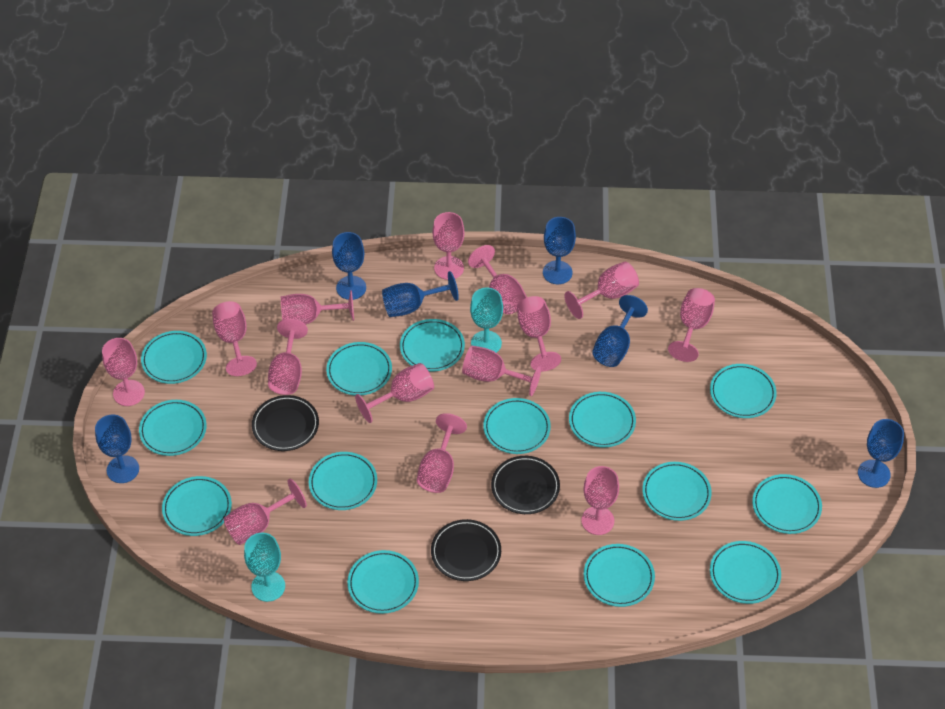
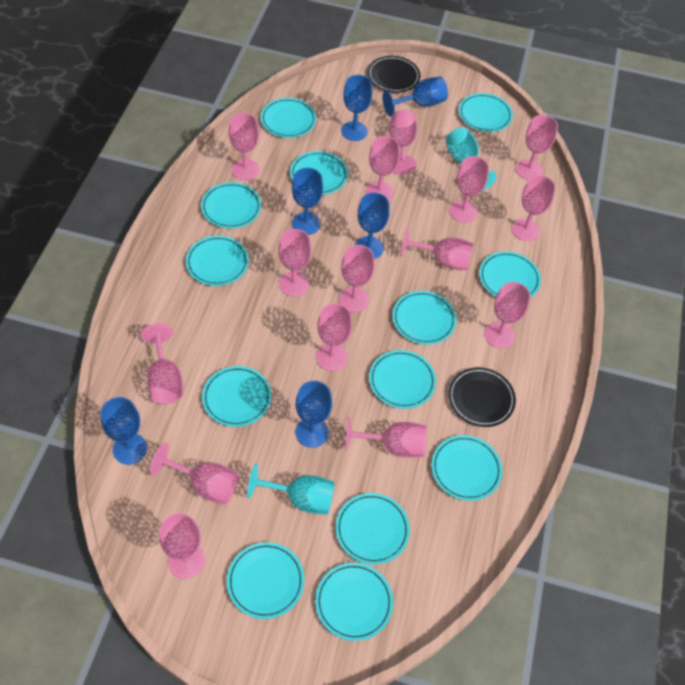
black plate: [252,395,319,451] [431,519,501,581] [491,456,560,514] = 3 -> [368,56,420,93] [448,367,516,427] = 2
pink goblet: [102,338,145,406] [212,301,257,376] [224,479,307,545] [268,319,308,395] [281,290,354,324] [355,363,434,423] [417,413,467,493] [433,212,465,280] [462,346,541,396] [468,245,527,314] [517,296,561,371] [564,262,639,319] [581,466,619,535] [668,288,715,362] = 14 -> [141,323,183,404] [150,443,239,505] [159,513,205,579] [229,113,259,180] [278,229,311,297] [316,303,352,371] [339,245,375,312] [345,417,427,458] [366,136,400,201] [389,110,417,174] [400,228,474,270] [450,156,489,223] [484,282,531,348] [512,175,556,241] [516,115,558,180] = 15
turquoise plate: [139,400,207,456] [141,331,207,384] [162,476,232,536] [309,452,377,510] [326,342,392,396] [347,550,419,614] [400,319,465,371] [483,398,551,454] [569,392,636,447] [584,544,655,607] [642,462,712,521] [710,364,777,418] [710,541,781,604] [752,474,822,534] = 14 -> [186,236,249,286] [201,182,261,228] [202,366,271,427] [227,542,304,619] [261,98,316,138] [290,151,348,195] [315,563,393,641] [336,493,410,564] [369,350,436,409] [392,291,456,345] [431,435,502,501] [459,93,513,132] [479,251,541,298] = 13

